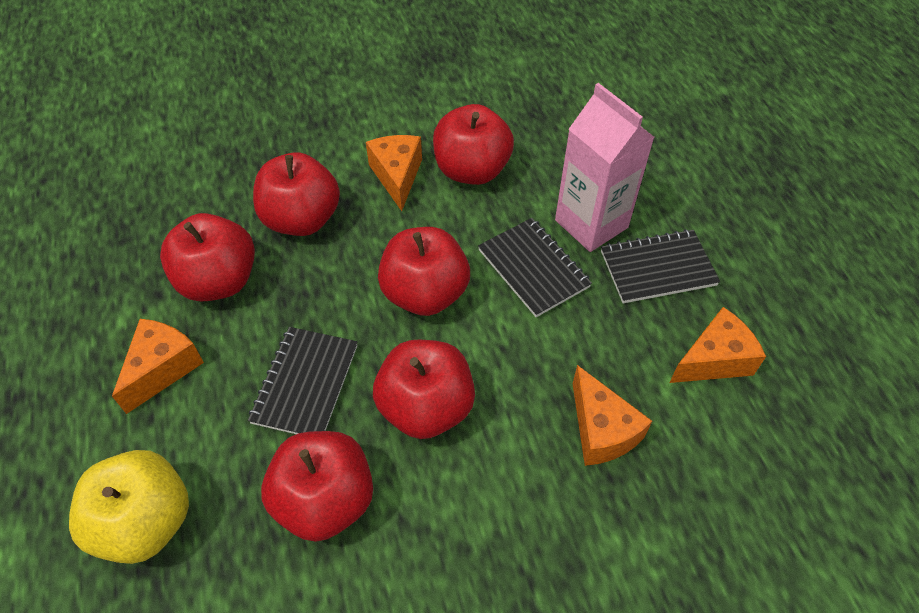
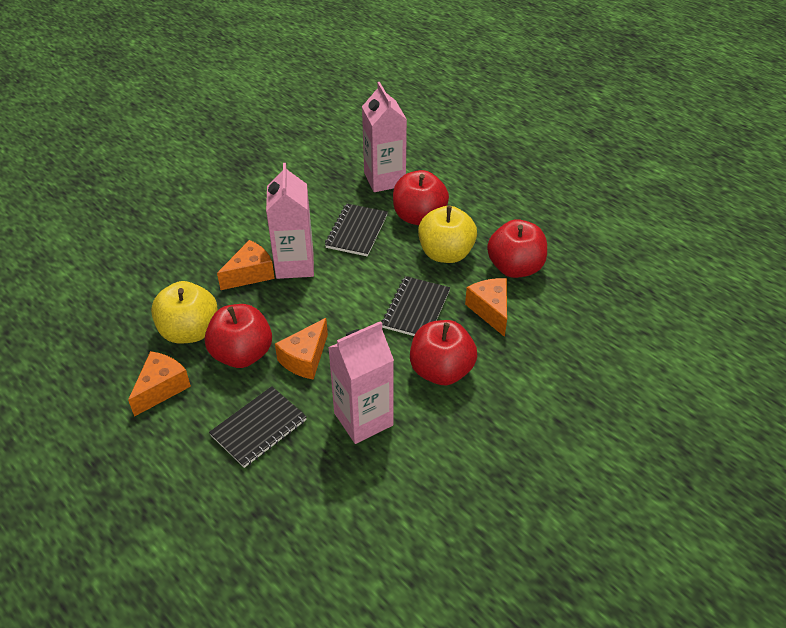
pink carton: [555,83,655,252] = 1 -> [266,163,314,279] [328,321,394,444] [362,82,407,192] = 3
red apple: [160,213,255,302] [253,152,340,236] [261,431,373,542] [373,340,475,439] [378,227,470,316] [433,104,514,185] = 6 -> [205,304,272,368] [393,170,449,225] [410,320,477,385] [487,219,547,278] = 4
yellow apple: [69,450,189,564] = 1 -> [151,281,218,343] [418,206,477,263] = 2

